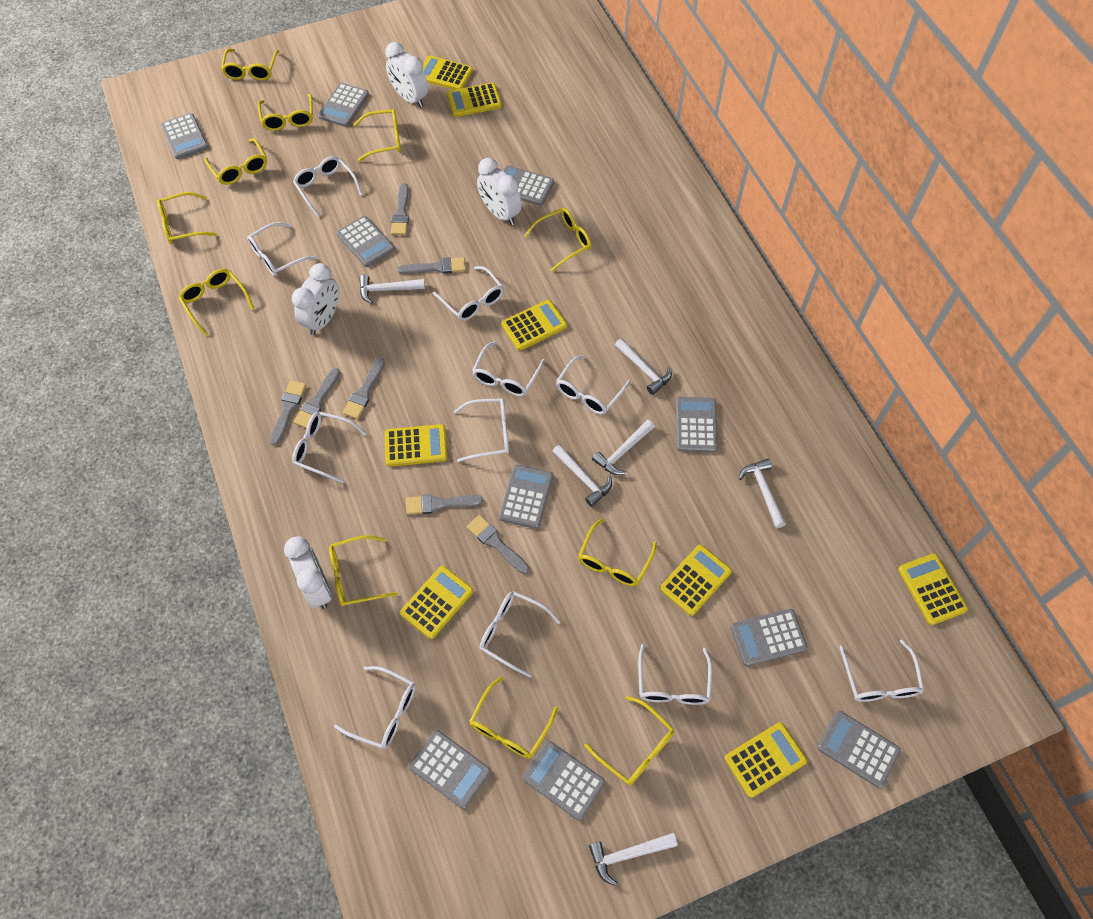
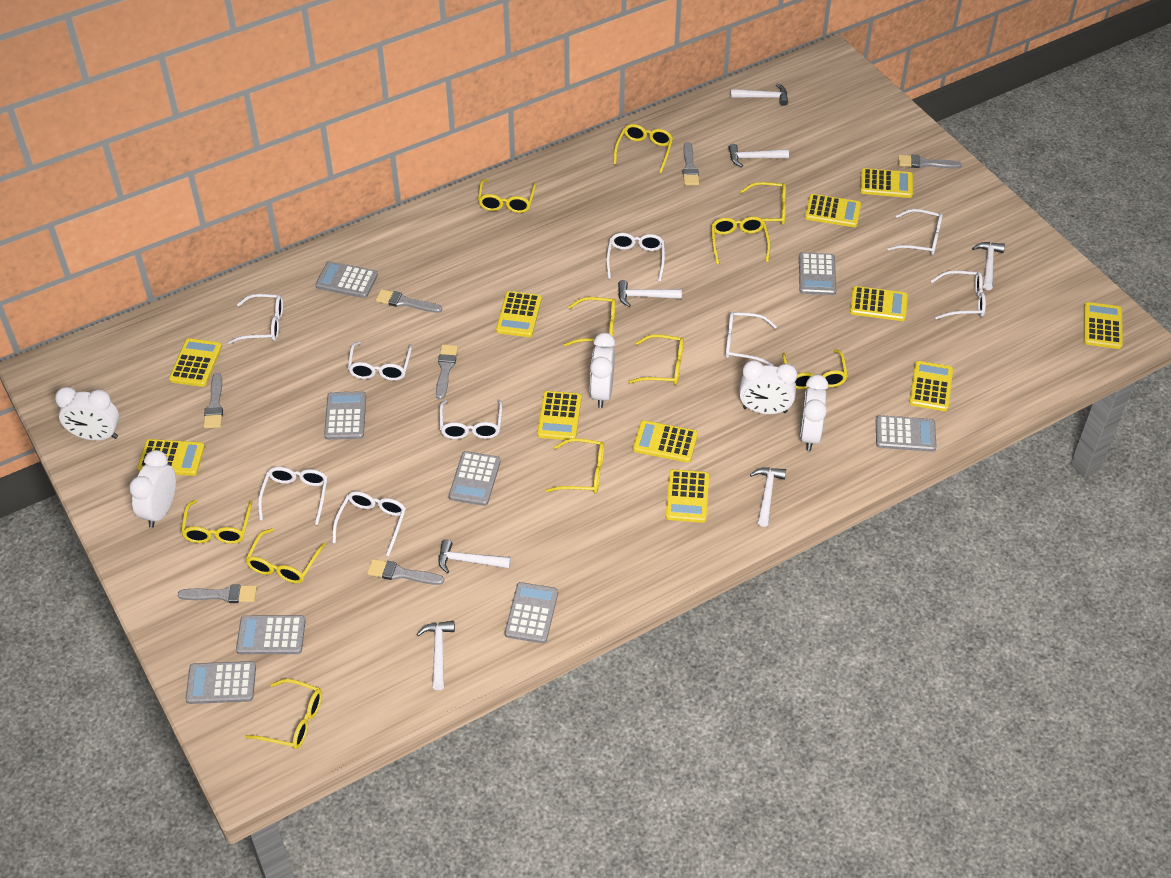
grey calculator: [161,113,208,159] [318,83,369,127] [336,216,395,267] [409,730,491,809] [499,464,553,529] [503,165,554,206] [523,741,605,820] [676,397,718,453] [731,609,808,666] [818,711,901,788] = 10 -> [186,661,256,704] [236,615,305,654] [315,261,378,298] [324,391,366,440] [449,451,501,506] [505,582,558,643] [799,252,836,295] [876,415,937,452] = 8
white clock: [284,536,332,609] [292,263,339,335] [385,42,428,108] [477,158,522,225] = 4 -> [55,387,119,441] [129,450,176,528] [590,333,615,408] [739,360,797,414] [800,375,828,451] = 5
white glasses: [247,222,317,277] [292,412,366,483] [293,156,363,217] [334,666,415,749] [433,266,504,321] [454,398,509,462] [472,341,545,397] [479,591,560,677] [556,355,631,415] [638,644,712,705] [840,640,924,702] = 11 -> [228,294,283,344] [258,467,328,525] [332,491,406,556] [348,341,412,381] [439,399,502,439] [606,233,665,281] [725,312,777,366] [888,209,943,255] [931,271,986,319] = 9
white hammer: [359,275,425,304] [552,444,612,507] [589,833,678,886] [592,420,654,475] [615,338,672,395] [739,459,786,528] = 6 -> [417,621,455,690] [438,539,511,573] [618,280,682,307] [728,144,789,167] [730,83,788,106] [750,467,786,527] [972,242,1005,290] = 7
yellow calculator: [384,424,447,467] [400,566,473,639] [423,55,473,90] [447,83,502,117] [501,300,567,351] [660,545,732,616] [725,722,807,798] [898,553,968,625] = 8 -> [137,439,205,476] [169,338,222,387] [496,291,542,337] [537,391,582,440] [633,420,698,462] [666,469,709,523] [805,194,861,227] [850,286,908,321] [860,168,913,198] [909,361,953,411] [1084,302,1123,349] = 11

